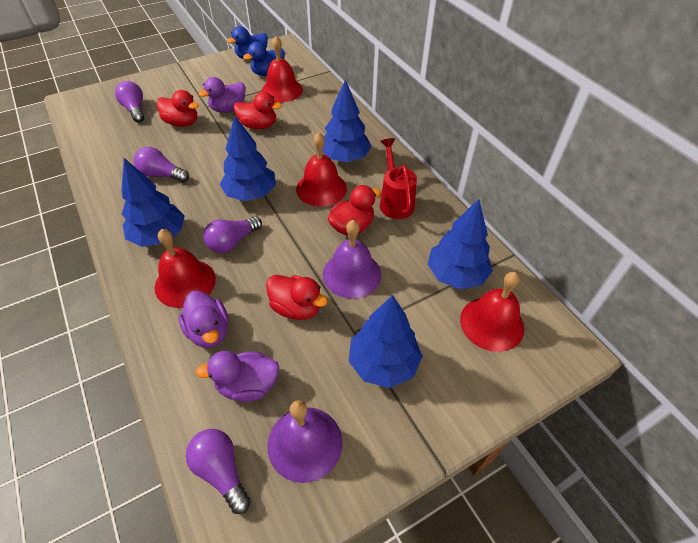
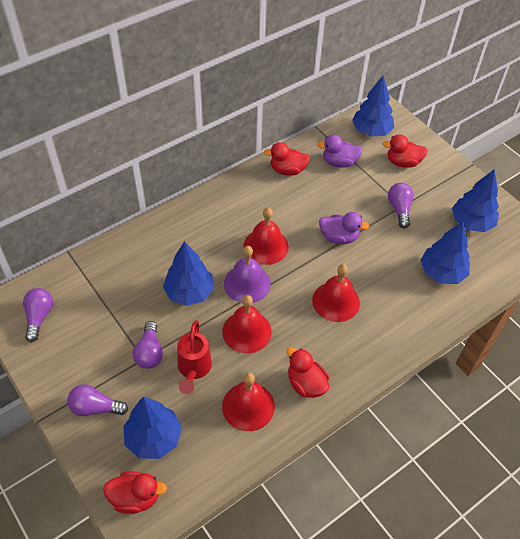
blue duck: [227,26,268,60] [243,42,285,76] = 2 -> none = 0
purple bell: [268,400,343,483] [323,220,381,299] = 2 -> [224,246,271,303] = 1
purple duck: [179,291,228,348] [196,351,279,402] [199,77,246,113] = 3 -> [317,135,362,168] [319,212,369,244] = 2

